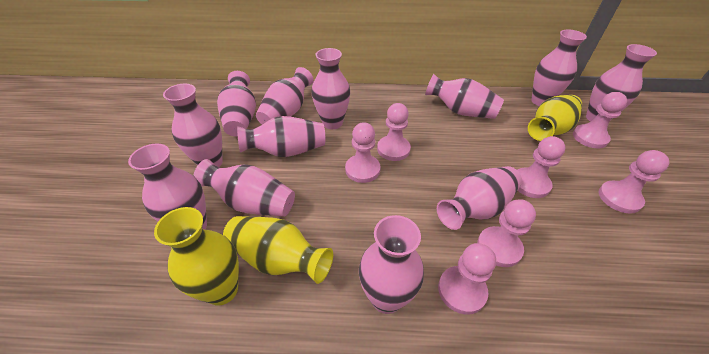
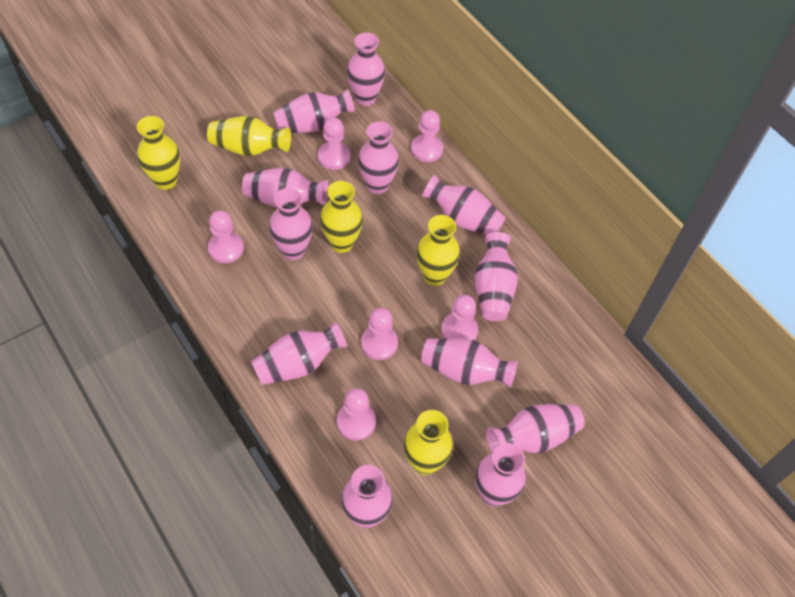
pink pawn: [345,122,381,183] [377,103,411,161] [438,243,496,315] [477,199,536,267] [517,136,566,198] [573,92,627,148] [599,150,669,214] = 7 -> [208,210,244,263] [318,117,350,170] [337,388,376,440] [361,308,398,360] [411,110,443,162] [441,295,478,340] = 6
yellow vase: [154,207,239,306] [223,216,333,284] [528,95,582,141] = 3 -> [137,116,180,190] [207,116,291,156] [320,181,363,253] [404,410,453,475] [416,215,460,286] = 5

